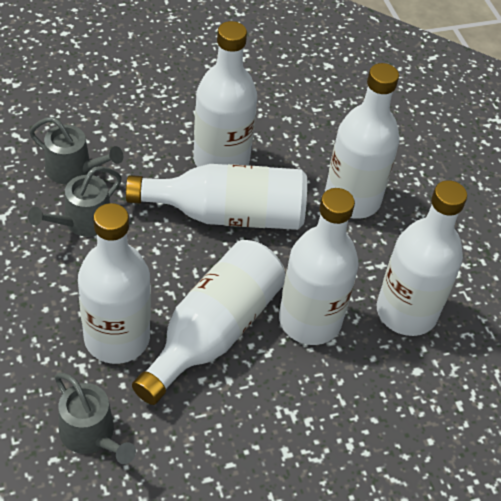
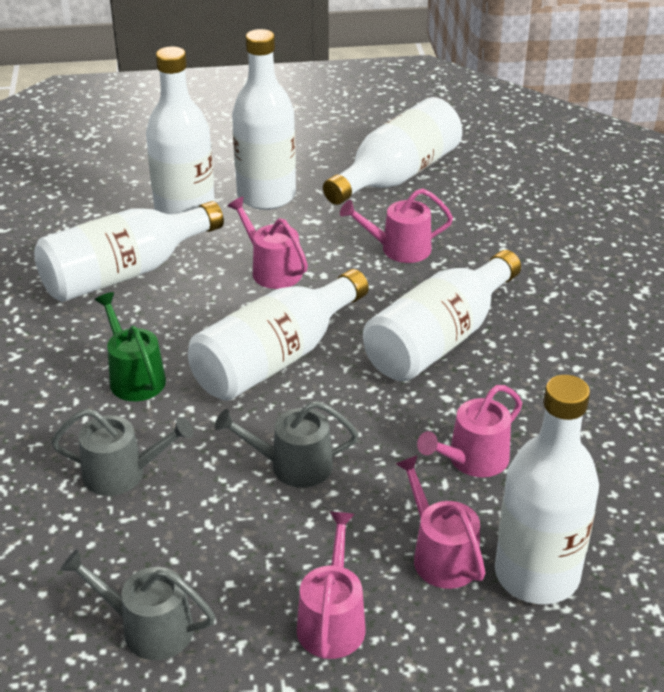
green watering can: none = 0 -> [95,292,166,401] = 1
pink watering can: none = 0 -> [228,197,308,289] [297,512,366,659] [340,188,453,263] [396,455,485,589] [417,385,522,477] = 5

